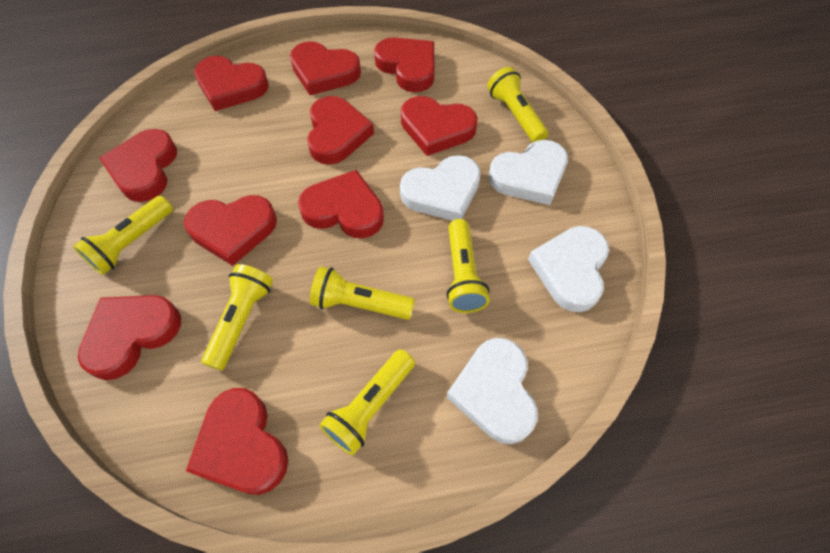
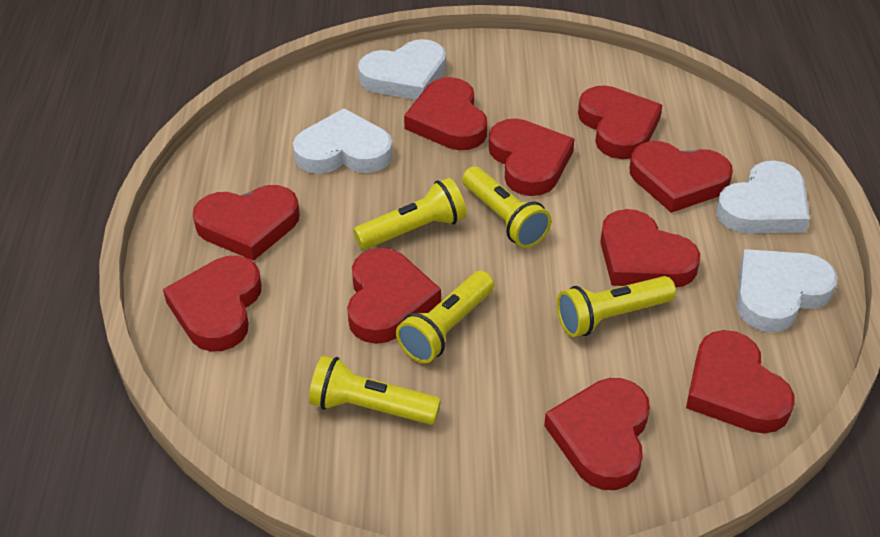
yellow flashlight: [73,196,173,275] [201,264,273,370] [310,267,415,320] [319,349,415,455] [446,219,490,313] [487,67,548,143] = 6 -> [309,355,441,425] [353,178,466,250] [396,271,494,363] [462,166,551,248] [557,276,676,337] = 5

